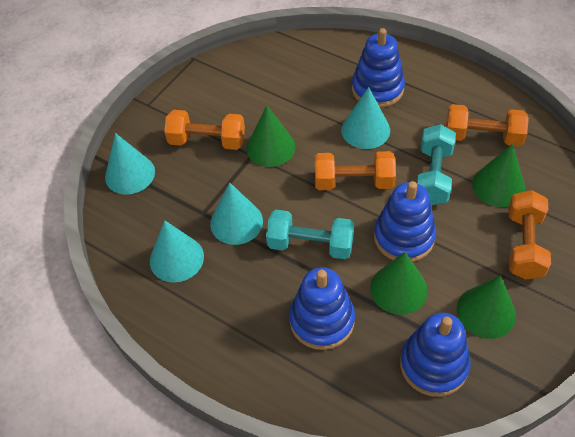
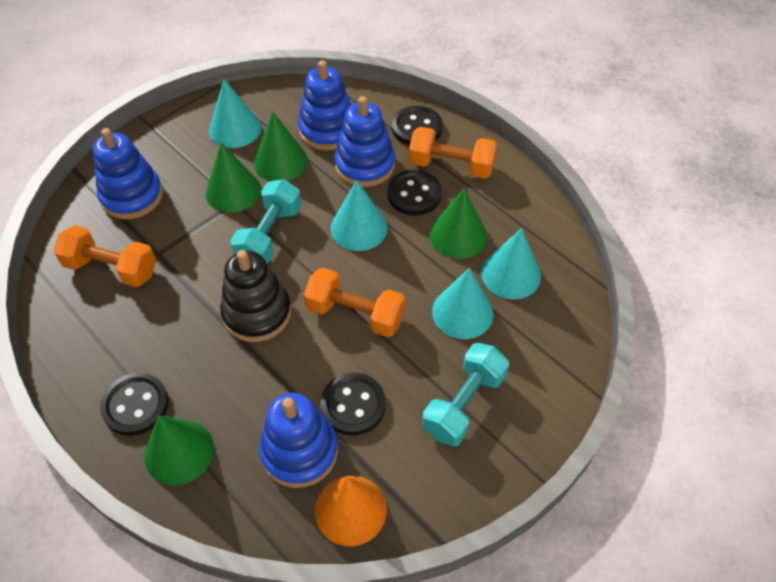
black button: none = 0 -> [100,373,169,436] [320,372,386,435] [387,170,442,216] [392,106,443,146] = 4
black stacking toy: none = 0 -> [220,250,291,342] = 1
orange cone: none = 0 -> [315,476,387,546] = 1
orange dumbbell: [164,110,245,150] [315,151,396,190] [446,104,529,146] [508,190,551,280] = 4 -> [53,225,156,287] [304,268,405,337] [409,127,497,179] = 3

